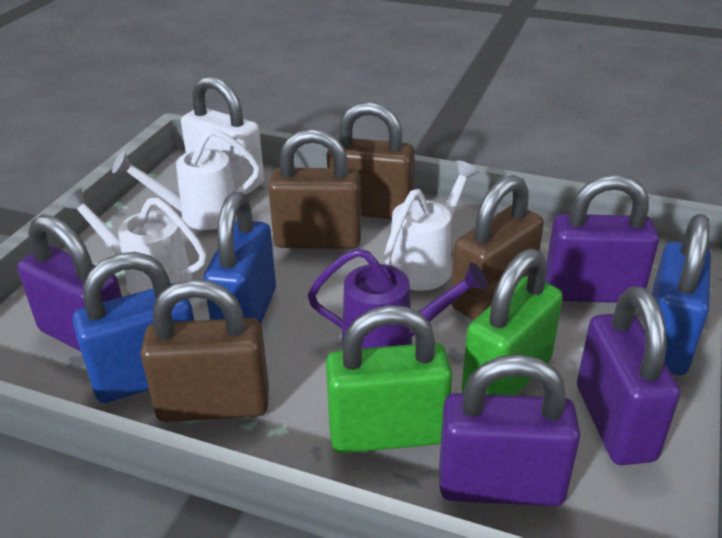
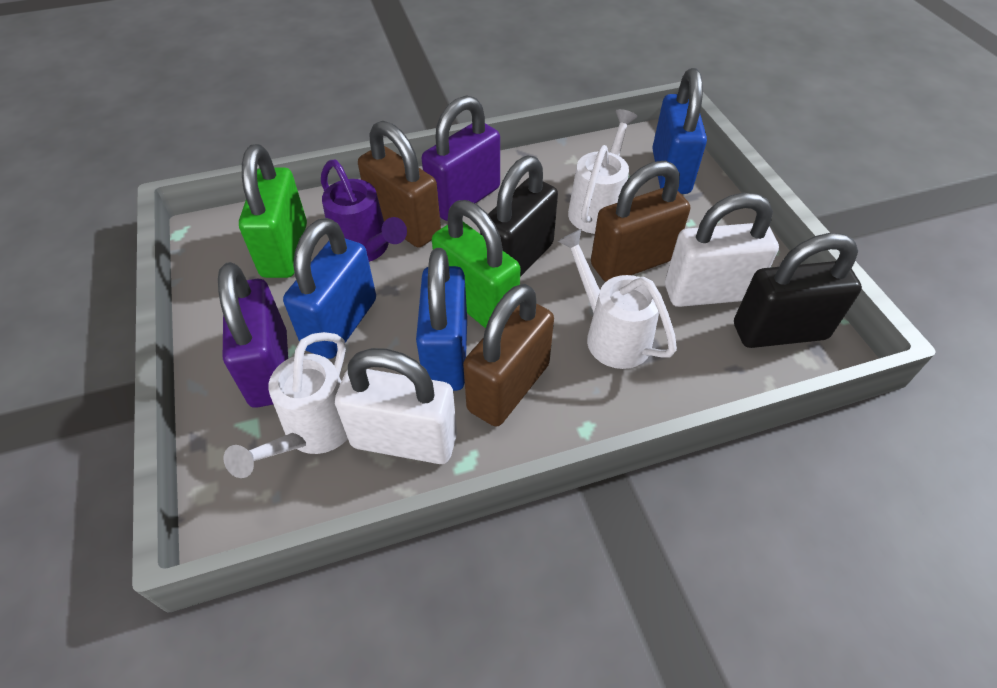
black padlock: none = 0 -> [480,156,558,277] [734,233,862,348] = 2
brown padlock: [140,279,269,422] [268,128,361,249] [327,101,415,219] [451,175,544,320] = 4 -> [358,121,441,248] [463,284,554,427] [591,161,690,282] = 3
purple padlock: [17,214,122,352] [439,354,580,506] [545,174,659,303] [577,286,680,465] = 4 -> [218,262,288,408] [422,95,500,221] = 2
white padlock: [181,76,264,194] = 1 -> [335,348,457,464] [665,193,779,307] = 2

